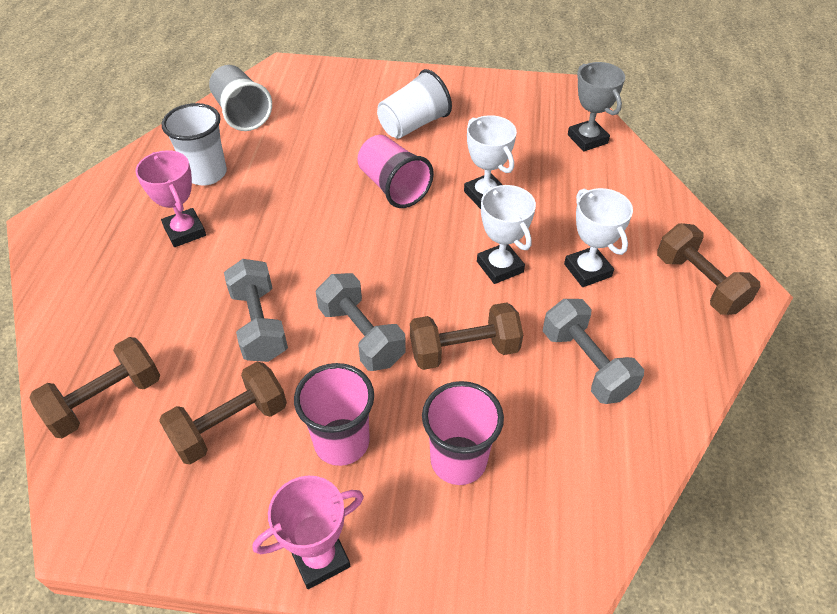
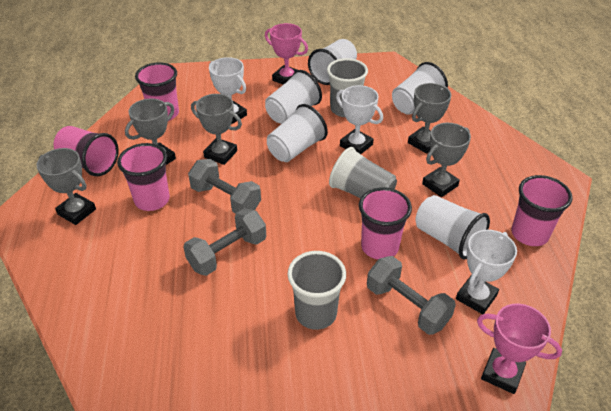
brown dumbbell: [29,337,160,439] [159,362,287,465] [410,302,523,370] [657,223,760,315] = 4 -> none = 0
grey cup: [209,65,272,131] = 1 -> [287,251,346,330] [327,58,368,117] [329,147,397,198] = 3
grey trophy: [568,62,625,151] = 1 -> [36,148,96,225] [125,99,176,165] [191,94,242,165] [408,83,451,154] [422,123,471,197] = 5
pink cup: [294,363,374,466] [357,135,434,208] [422,381,504,485] = 3 -> [54,126,119,176] [117,143,170,211] [135,62,179,121] [359,187,412,260] [511,175,573,246] = 5
white cup: [161,103,227,186] [377,69,452,139] = 2 -> [265,70,322,124] [267,104,328,162] [308,39,357,85] [392,62,448,115] [416,195,490,259] = 5

